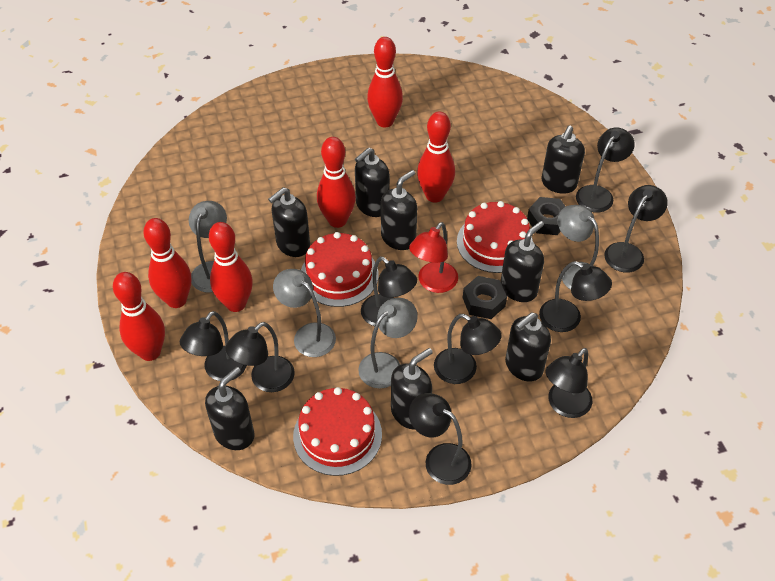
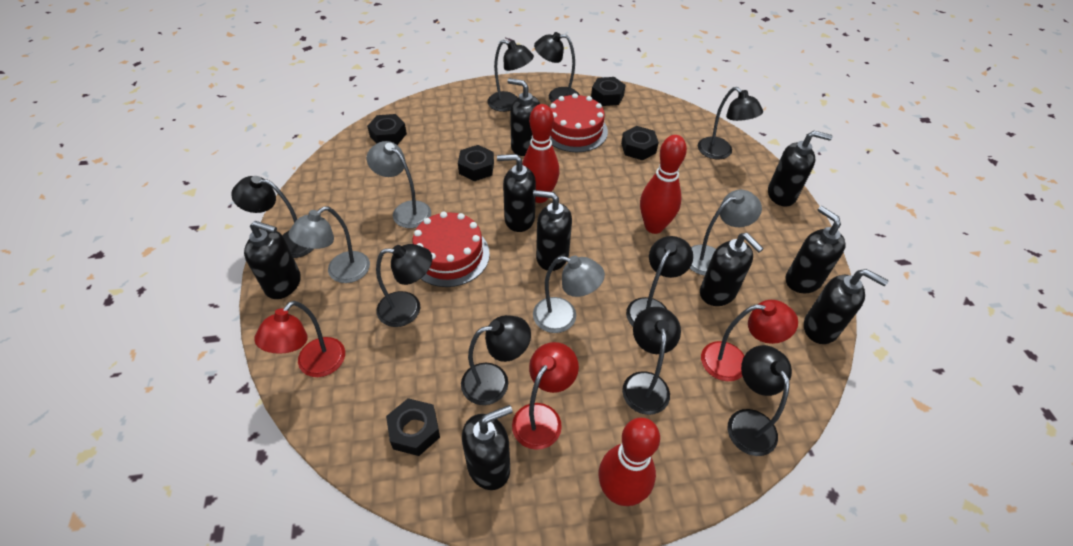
black nut: [463,276,507,319] [527,197,566,235] = 2 -> [367,114,407,145] [386,398,440,456] [458,145,494,181] [591,77,626,106] [621,126,659,161] = 5
black soap dispenser: [205,367,255,450] [268,187,310,257] [355,147,390,217] [381,170,417,250] [391,348,433,430] [500,221,544,302] [505,313,551,382] [541,125,585,194] = 8 -> [244,221,301,299] [462,405,513,490] [497,154,536,232] [507,78,540,156] [533,190,572,271] [700,233,764,306] [768,131,832,206] [785,206,846,293] [804,269,888,344] = 9
red bowling pin: [113,272,165,361] [143,218,191,308] [209,222,253,312] [317,137,356,228] [367,37,403,127] [417,111,455,203] = 6 -> [522,104,559,203] [599,418,660,506] [640,135,687,234] = 3
red cake: [293,387,382,476] [301,232,379,307] [457,201,533,273] = 3 -> [413,212,490,287] [549,93,608,152] = 2
red lamp: [409,222,458,293] = 1 -> [254,301,345,377] [512,342,579,450] [701,300,798,381] = 3

